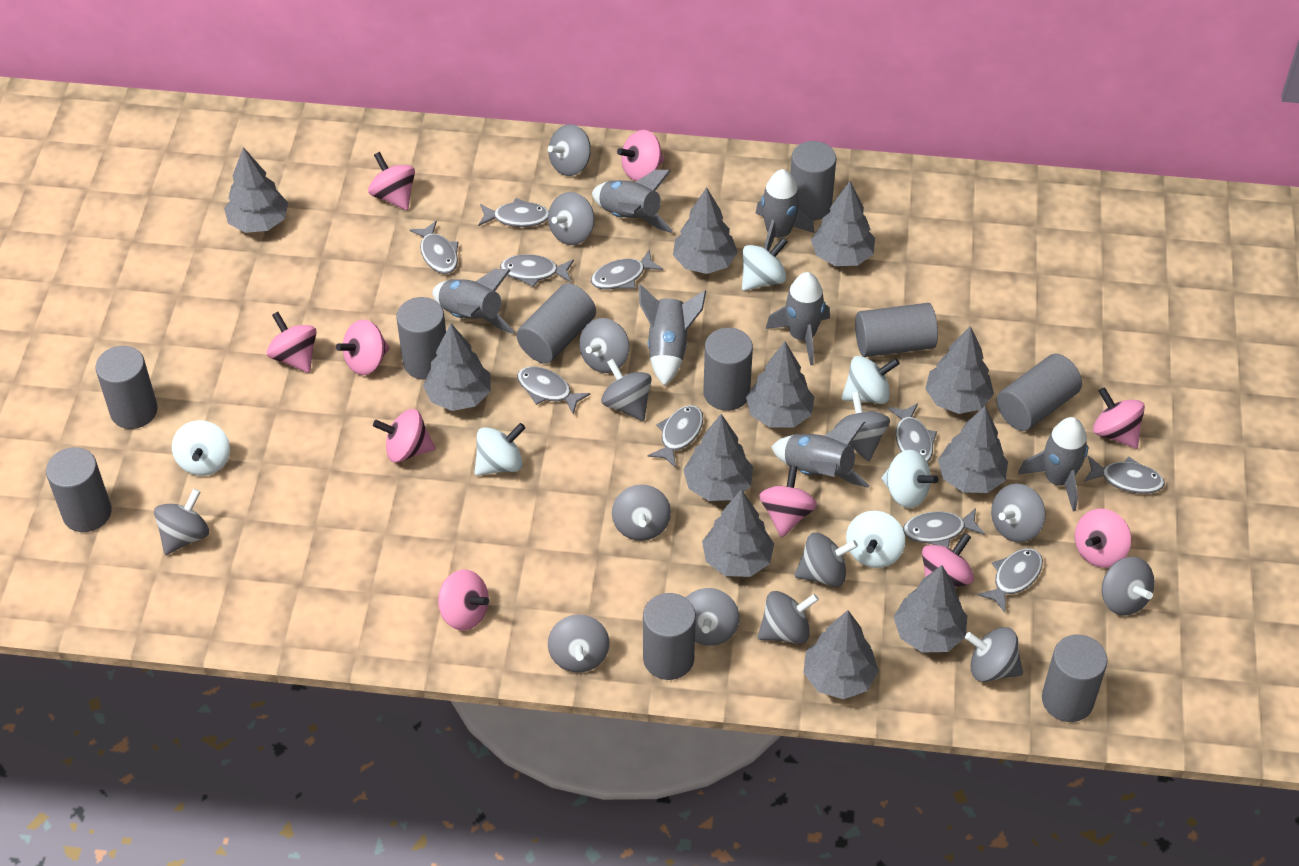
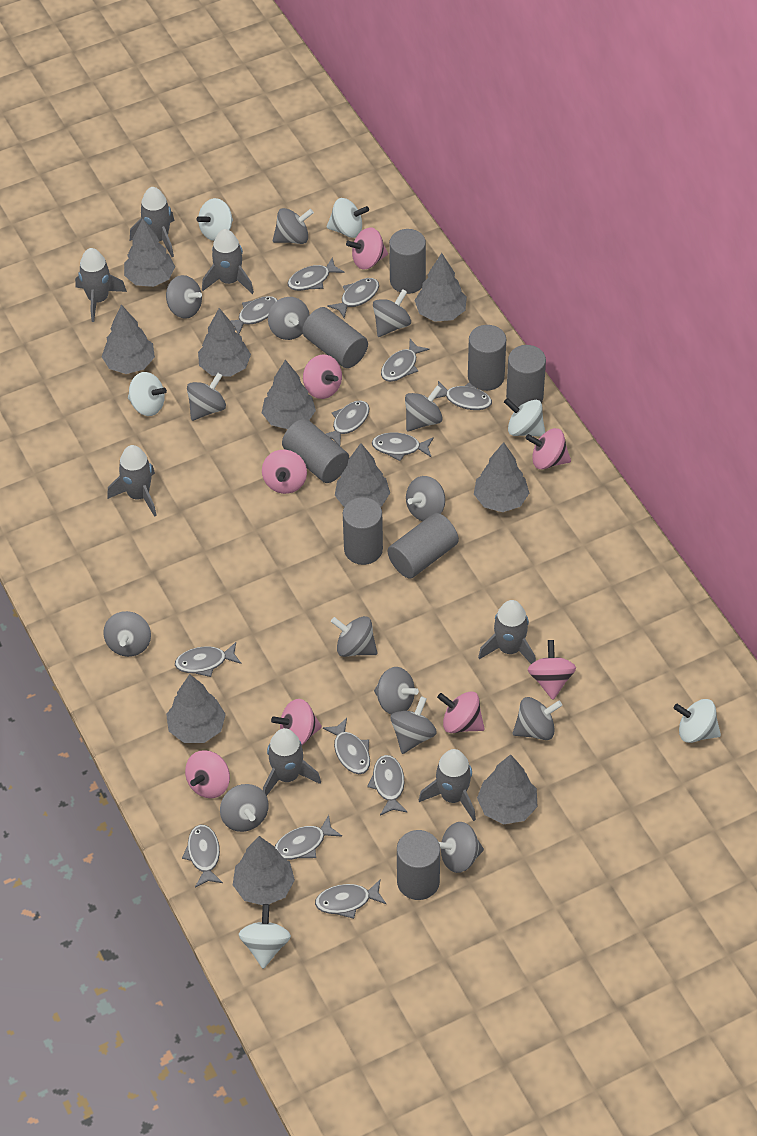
grey cylinder: [46,447,112,532] [95,346,158,429] [396,297,446,380] [516,283,596,364] [643,593,696,680] [703,328,753,411] [790,141,836,221] [855,303,938,357] [996,354,1082,431] [1042,635,1108,722] = 10 -> [282,419,350,483] [302,307,368,368] [343,497,383,565] [388,513,459,579] [389,229,426,294] [397,830,440,900] [468,325,506,391] [506,345,546,407] = 8
grey fish: [410,221,459,274] [478,198,549,227] [500,254,574,287] [517,366,590,414] [591,250,663,289] [648,405,703,468] [888,403,937,463] [903,508,985,548] [978,548,1043,612] [1084,456,1165,494] = 10 -> [175,642,242,677] [182,825,223,888] [230,296,278,334] [275,815,342,860] [288,258,345,291] [315,879,386,919] [323,718,370,774] [326,400,370,446] [327,278,379,318] [367,755,408,815] [372,433,434,461] [381,339,429,382] [435,381,492,410] = 13
grey tree: [224,147,288,233] [423,324,491,411] [673,187,738,274] [683,414,753,501] [702,489,774,577] [746,342,814,428] [803,610,879,699] [811,181,875,266] [893,565,967,653] [925,326,994,414] [938,406,1008,493] = 11 -> [102,305,155,374] [124,218,175,287] [166,674,226,743] [198,308,251,377] [233,836,295,905] [262,360,316,429] [335,443,390,507] [414,253,467,322] [474,442,529,512] [477,754,538,824] = 10
pink spinning top: [267,312,316,373] [336,319,390,375] [368,152,415,210] [373,409,436,462] [438,570,489,630] [617,130,664,181] [759,465,817,537] [922,533,974,587] [1075,509,1131,568] [1093,387,1145,449] = 10 -> [185,750,230,798] [262,450,307,494] [271,699,322,746] [303,355,342,399] [346,227,388,269] [437,691,485,733] [526,428,571,469] [528,640,576,700] = 8

